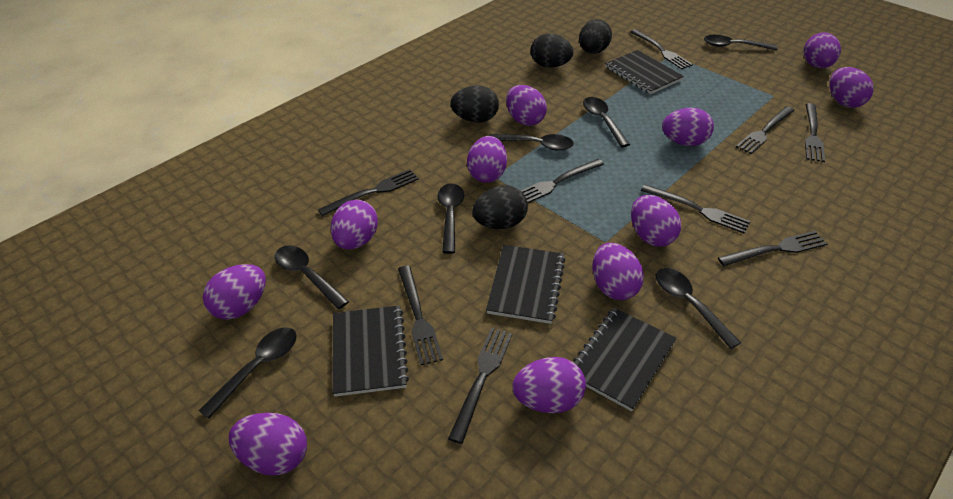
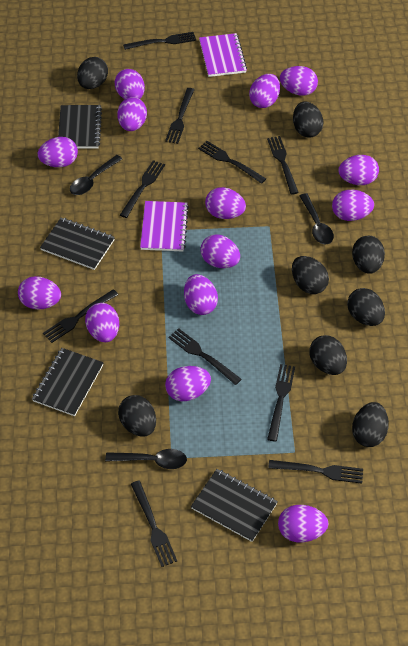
black egg: [450,85,499,123] [472,185,528,229] [531,34,574,68] [579,19,612,54] = 4 -> [77,57,108,89] [118,395,156,437] [292,256,329,294] [293,101,324,138] [309,335,347,375] [347,288,385,326] [352,236,385,274] [352,402,389,447] = 8
black fork: [318,169,419,216] [398,266,443,365] [448,328,512,444] [521,159,604,203] [630,29,693,69] [641,184,751,233] [718,231,828,266] [736,106,795,154] [805,103,825,162] = 9 -> [43,289,118,343] [120,160,165,218] [123,32,196,50] [131,481,177,567] [165,88,195,144] [168,328,242,385] [198,141,266,184] [267,136,299,195] [267,364,295,442] [268,460,363,484] = 10
black spoon: [199,327,297,419] [275,245,349,309] [438,183,464,254] [489,134,574,151] [583,97,630,147] [656,268,741,349] [704,35,777,51] = 7 -> [70,155,122,195] [105,449,187,469] [299,193,334,244] = 3
purple egg: [203,264,266,320] [229,413,307,476] [331,200,378,250] [467,136,507,183] [506,85,547,126] [512,357,586,413] [593,243,644,300] [631,195,681,246] [662,108,714,146] [804,32,841,68] [830,67,874,108] = 11 -> [18,276,61,310] [38,137,78,167] [85,303,119,342] [114,69,145,99] [117,97,147,131] [165,366,211,401] [184,274,218,315] [200,234,240,268] [205,187,246,219] [249,74,280,108] [278,505,329,542] [280,66,318,96] [332,190,374,221] [338,155,379,185] = 14
purple notebook: none = 0 -> [140,201,189,252] [199,33,247,77] = 2

